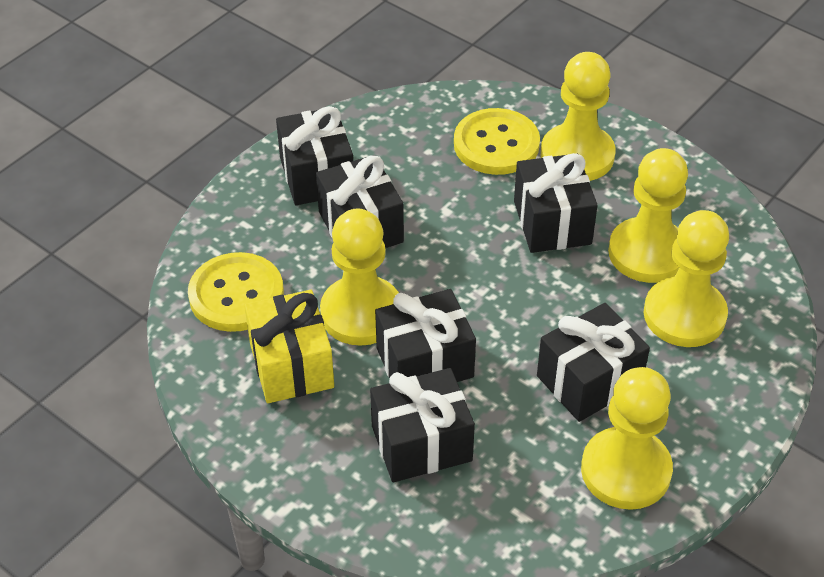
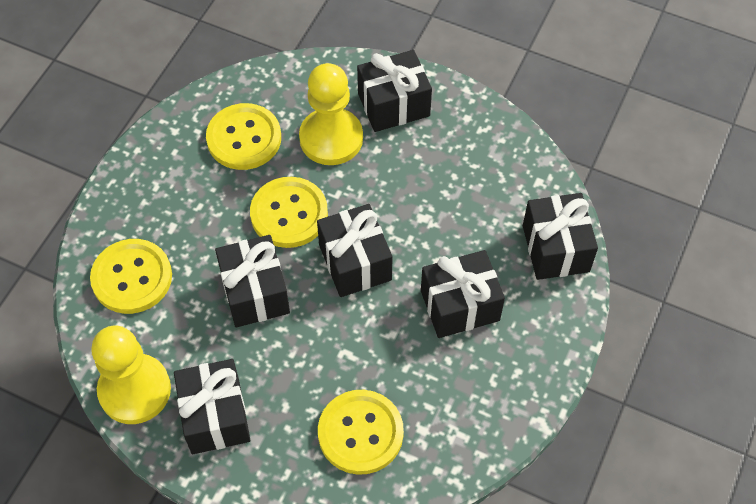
yellow button: [188,252,284,332] [454,108,540,175] = 2 -> [90,239,172,314] [206,103,281,170] [250,177,328,248] [318,390,404,475] = 4
yellow gift: [244,290,334,403] = 1 -> none = 0
yellow pawn: [320,209,399,346] [541,52,615,181] [581,367,673,510] [608,148,688,283] [644,210,729,347] = 5 -> [91,326,171,424] [299,63,363,165] = 2

